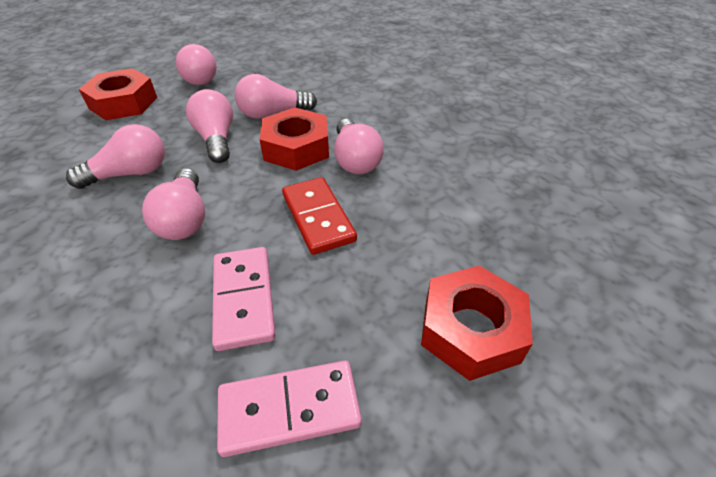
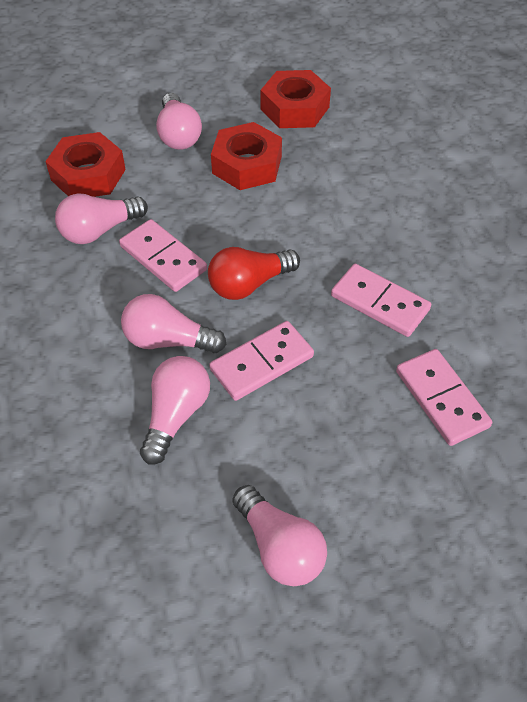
pink domino: [212,247,276,351] [217,360,362,457] = 2 -> [119,219,207,292] [209,321,314,401] [331,264,431,337] [396,349,492,446] = 4
pink light bulb: [66,124,165,189] [142,168,205,240] [176,44,217,85] [186,89,233,163] [234,74,317,119] [334,119,384,174] = 6 -> [55,193,148,244] [121,294,226,353] [140,356,210,464] [156,93,202,150] [233,485,327,586] = 5
red domino: [282,177,357,255] = 1 -> none = 0
red light bulb: none = 0 -> [208,247,300,300] = 1

